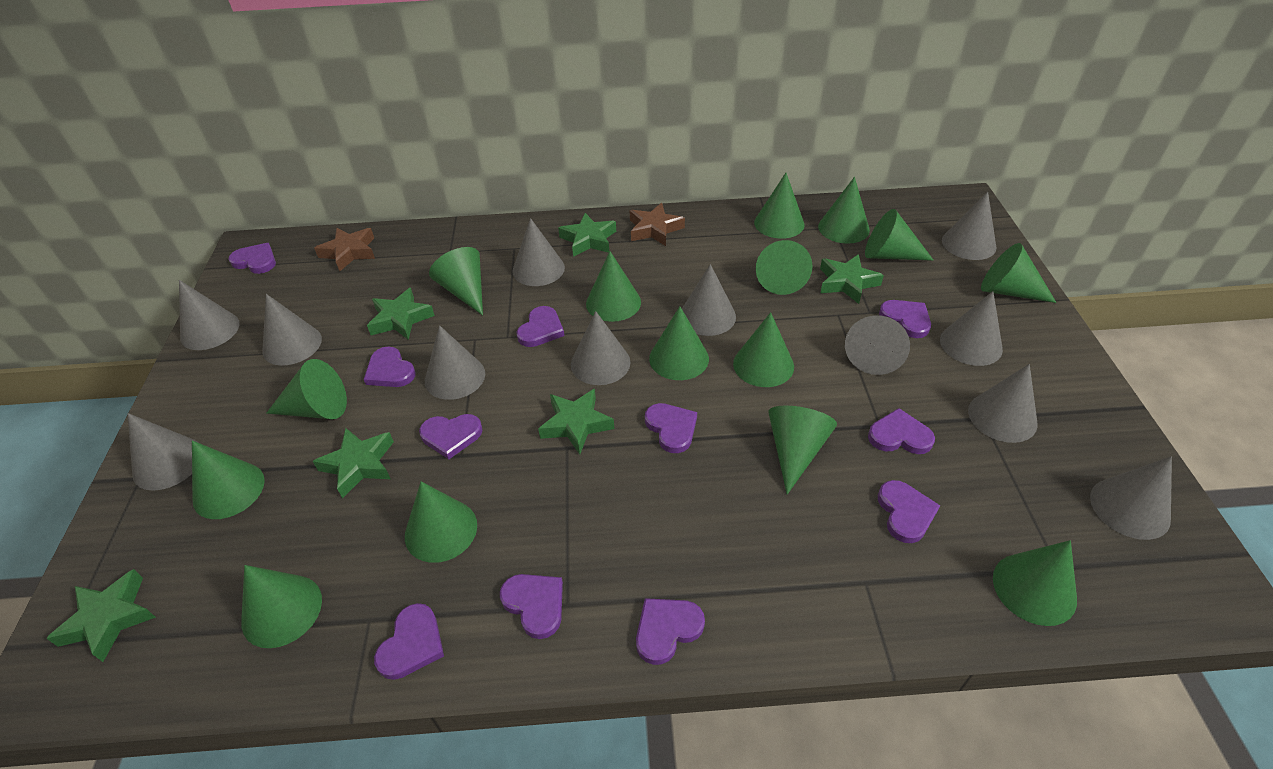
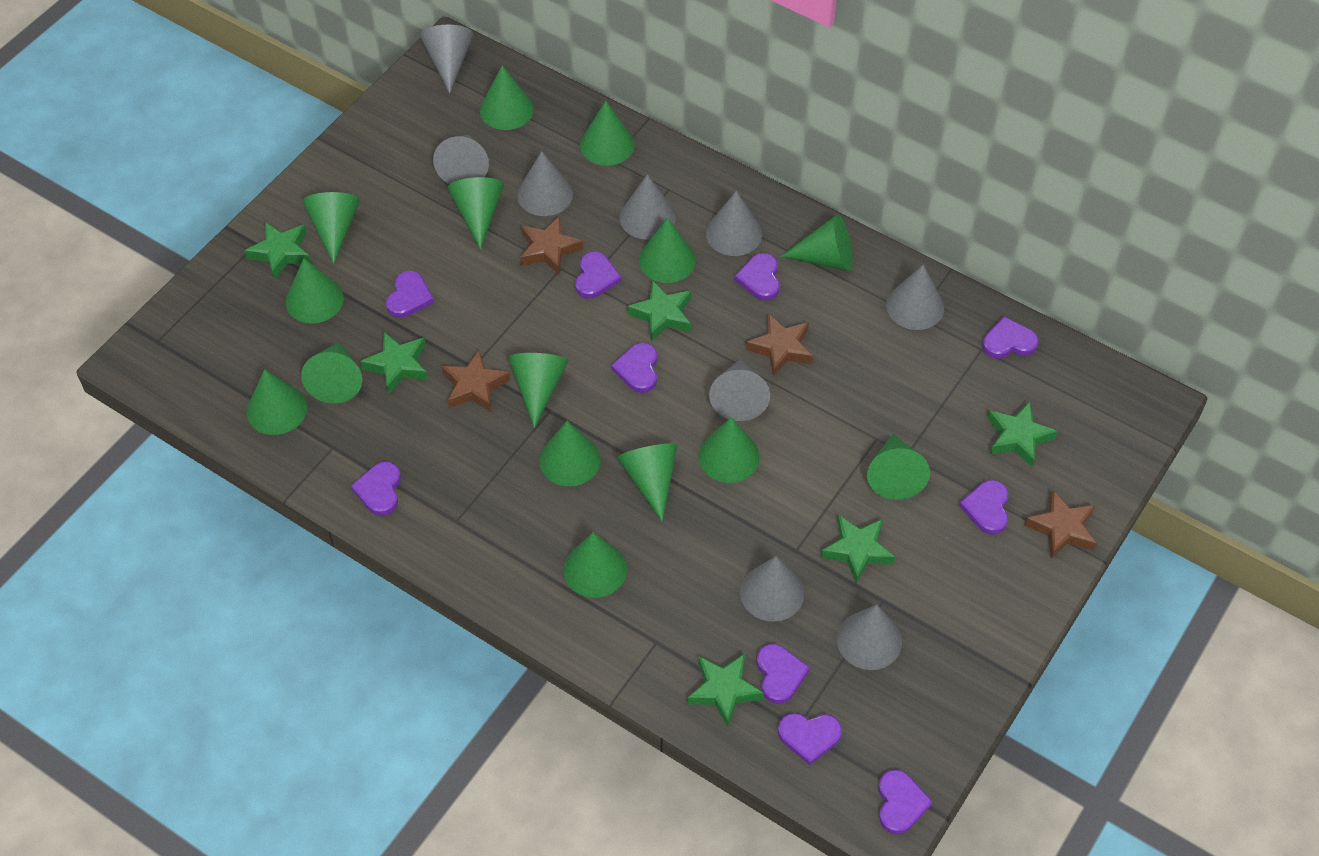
brown star: [314,228,375,271] [630,203,685,246] = 2 -> [441,350,510,412] [520,216,583,275] [746,314,813,377] [1024,490,1097,559] = 4
grey cone: [127,413,199,491] [179,280,240,350] [262,294,322,366] [425,325,485,400] [512,218,565,286] [571,311,630,385] [682,264,736,336] [845,315,910,375] [940,291,1003,366] [942,192,996,260] [968,364,1038,443] [1090,456,1172,540] = 12 -> [420,25,473,94] [433,135,489,184] [517,151,573,216] [620,174,676,239] [706,191,762,256] [709,359,770,421] [740,556,804,622] [837,605,902,670] [886,265,944,330] = 9
purple heart: [229,243,276,274] [364,347,416,387] [374,603,444,680] [419,414,483,459] [500,574,563,639] [517,306,564,347] [636,598,705,665] [645,403,697,453] [868,408,935,454] [878,480,940,543] [879,300,931,338] = 11 -> [351,462,401,516] [386,271,434,318] [575,252,622,299] [611,343,657,393] [734,253,780,300] [757,644,810,704] [778,713,842,765] [878,769,933,834] [959,480,1009,535] [982,317,1039,359] = 10

